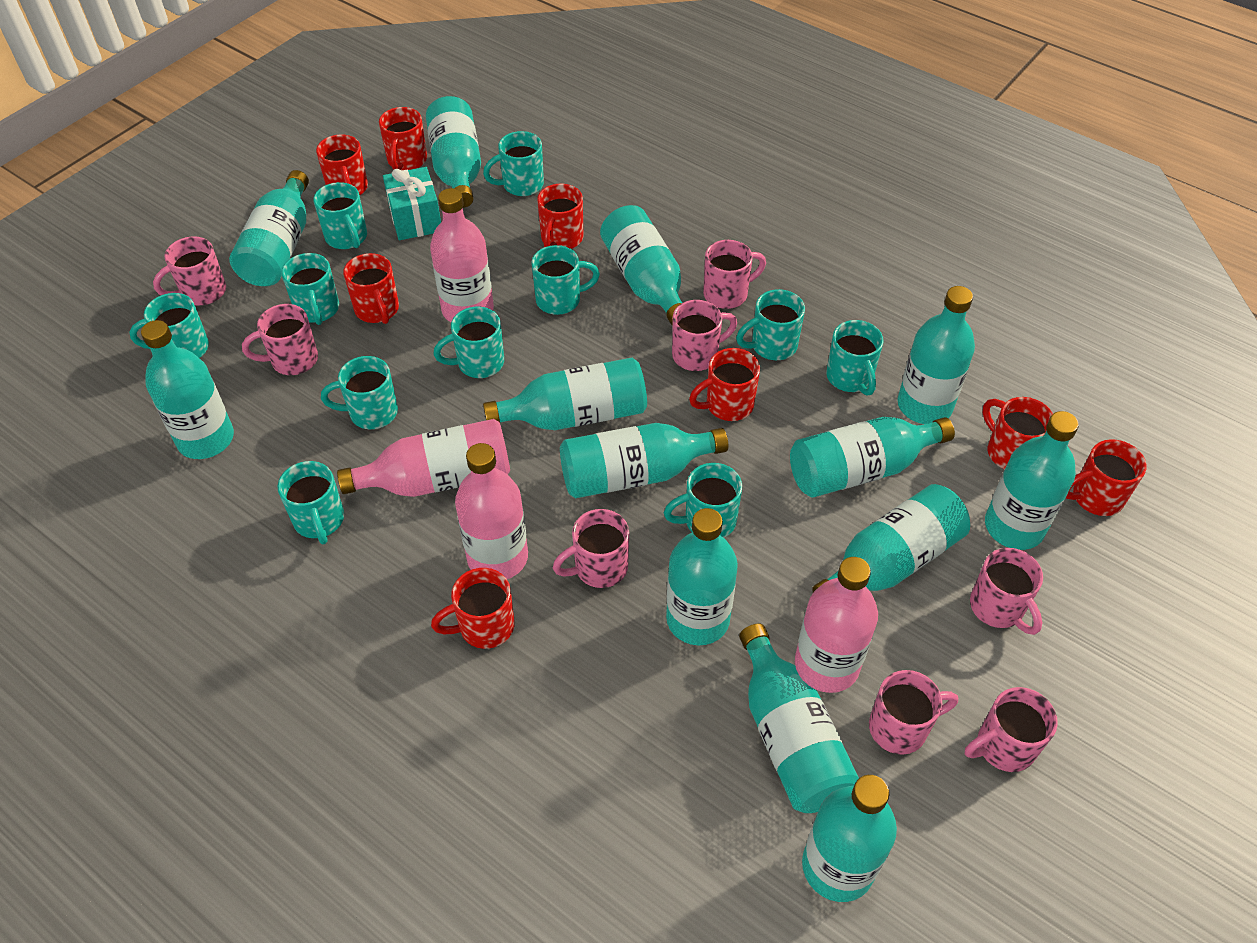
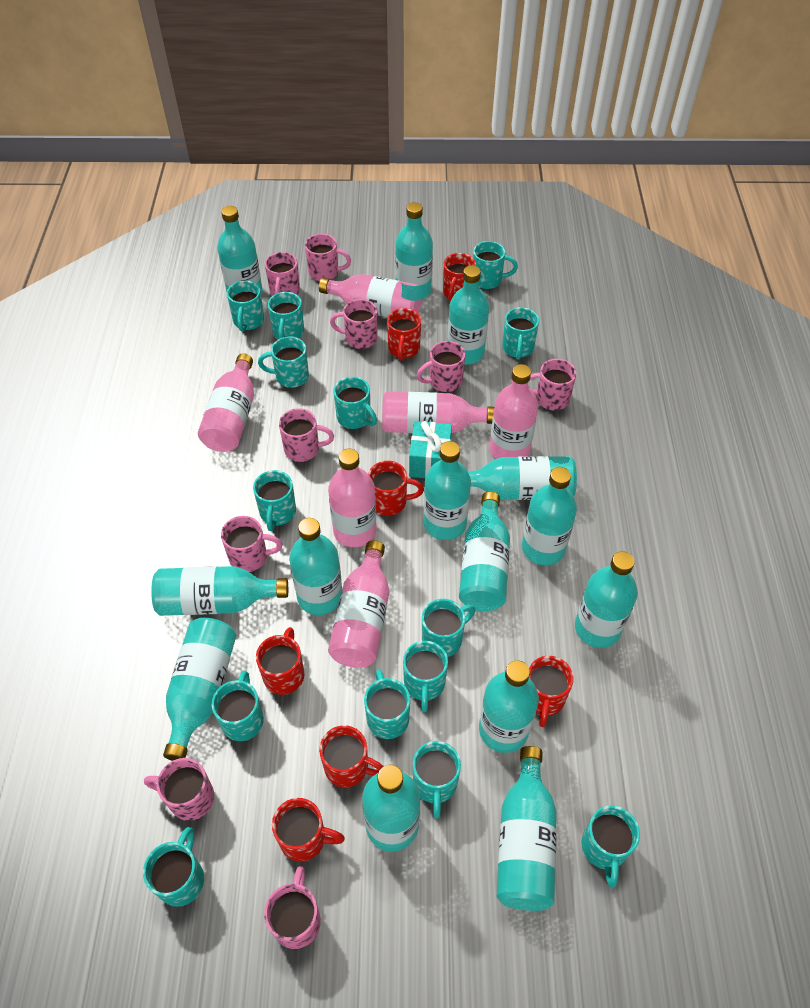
pink bottle: [337,419,510,497] [430,188,494,322] [455,443,528,579] [795,557,878,693] = 4 -> [198,353,254,452] [319,274,422,317] [328,449,377,547] [328,540,389,668] [382,391,494,433] [490,364,538,459] = 6
pink mug: [153,236,226,305] [242,304,318,375] [553,509,629,588] [672,300,737,371] [703,240,766,309] [869,670,958,755] [965,687,1058,772] [970,548,1043,635] = 8 -> [144,758,214,821] [221,516,283,572] [264,866,321,949] [265,252,300,296] [279,408,334,462] [305,234,351,281] [330,299,377,349] [417,341,465,392] [528,359,577,410] = 9
red mug: [316,134,368,195] [343,253,399,324] [379,107,427,171] [431,568,515,649] [537,184,583,249] [689,348,760,421] [982,397,1053,469] [1066,439,1147,516] = 8 -> [256,627,304,695] [272,798,345,862] [319,725,383,788] [368,461,424,516] [387,308,421,361] [443,253,476,302] [529,656,574,727] = 7
turquoise bottle: [141,320,234,459] [229,170,309,286] [426,96,481,208] [483,358,647,430] [560,423,728,498] [600,205,682,325] [666,508,738,645] [739,623,859,813] [790,417,955,498] [802,775,897,902] [812,484,970,592] [897,286,975,424] [985,411,1079,550] = 13 -> [151,566,288,616] [163,618,236,761] [217,206,263,295] [289,518,342,615] [362,765,420,852] [395,202,433,299] [424,441,471,540] [448,265,489,365] [459,492,510,611] [467,456,577,500] [479,660,539,753] [496,746,557,911] [522,467,577,565] [575,551,638,648] = 14
turquoise mug: [130,293,209,358] [277,461,344,544] [281,253,339,325] [313,182,367,249] [321,356,398,429] [433,307,504,378] [483,131,544,196] [531,245,600,315] [664,463,742,538] [736,289,805,360] [826,320,884,396] = 11 -> [143,827,204,907] [212,671,264,741] [227,281,264,332] [253,470,296,531] [258,337,309,388] [268,292,304,339] [334,377,377,429] [364,670,410,739] [403,641,448,712] [413,741,461,819] [422,599,475,657] [473,241,518,289] [502,307,539,360] [581,805,640,887] = 14

